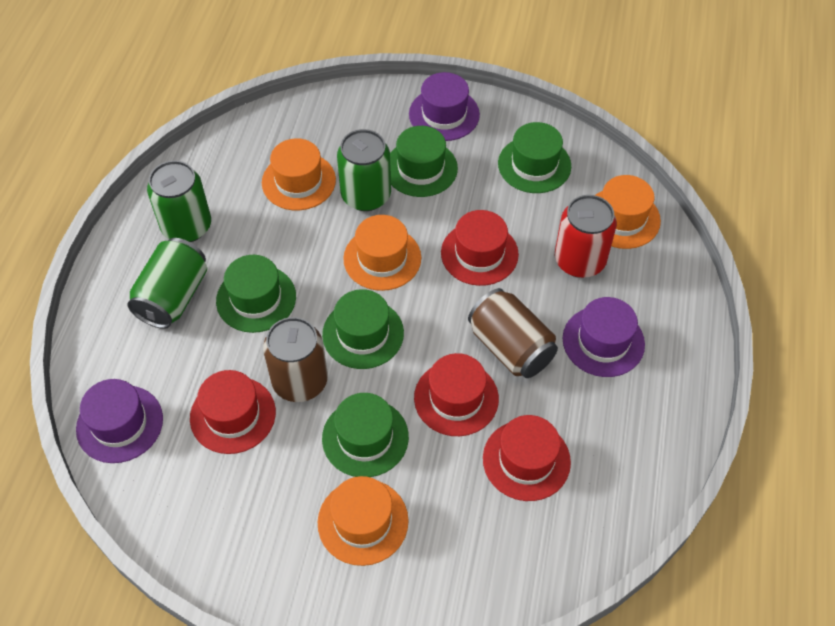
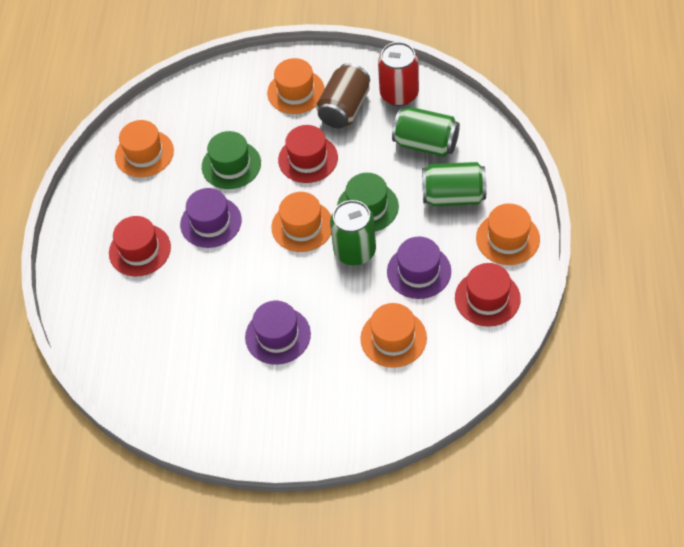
brown can: [263,317,328,402] [468,288,558,378] = 2 -> [316,63,370,128] = 1
green hat: [216,255,296,333] [322,289,404,369] [322,393,409,477] [390,126,458,197] [498,122,571,193] = 5 -> [202,131,261,189] [337,173,399,232] = 2
orange hat: [262,138,336,210] [318,476,409,566] [343,215,421,291] [595,175,661,249] = 4 -> [115,120,174,177] [267,58,325,114] [271,192,331,252] [360,303,427,368] [476,203,540,265] = 5
red hat: [190,370,276,454] [414,353,499,436] [441,210,519,286] [483,415,571,501] = 4 -> [109,216,171,276] [278,125,338,183] [455,263,521,327] = 3

